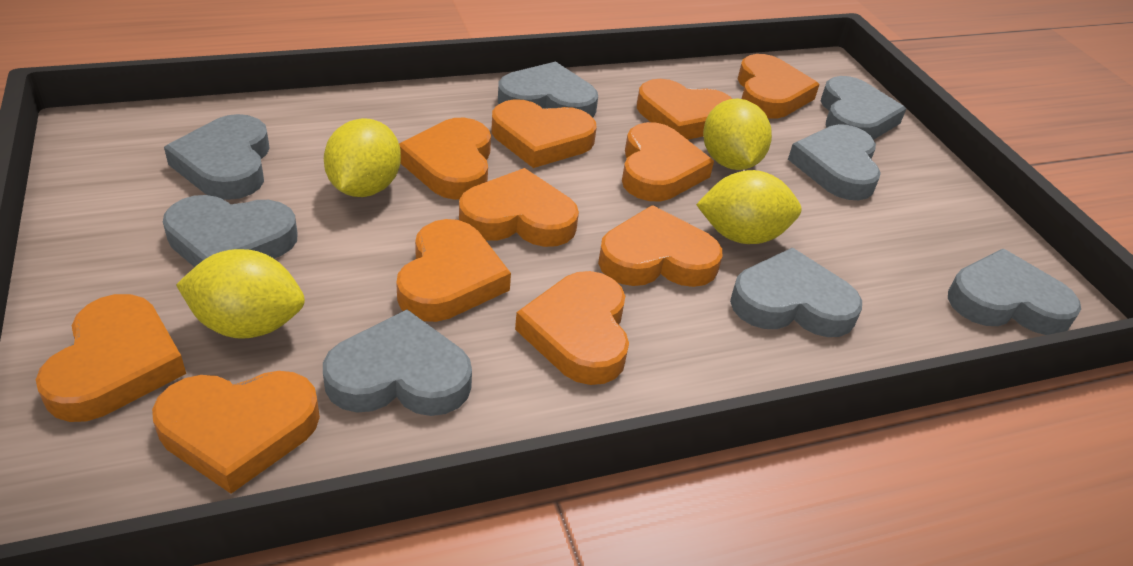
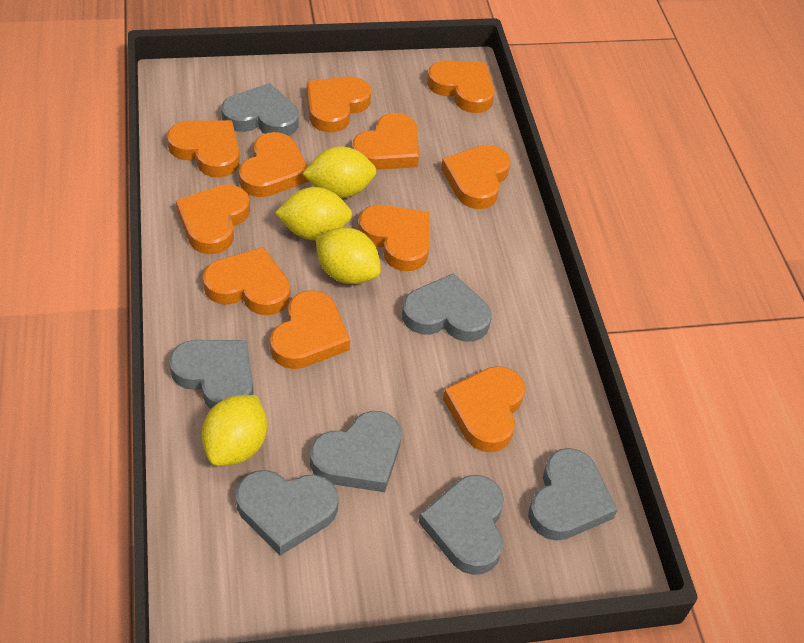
grey heart: [163,195,298,267] [164,114,270,200] [323,310,472,416] [498,62,598,117] [730,248,862,337] [788,124,881,200] [821,76,906,140] [948,249,1081,335] = 8 -> [169,340,253,409] [221,83,299,136] [236,470,339,556] [310,411,401,492] [402,273,492,342] [419,475,504,575] [528,448,618,541] = 7

